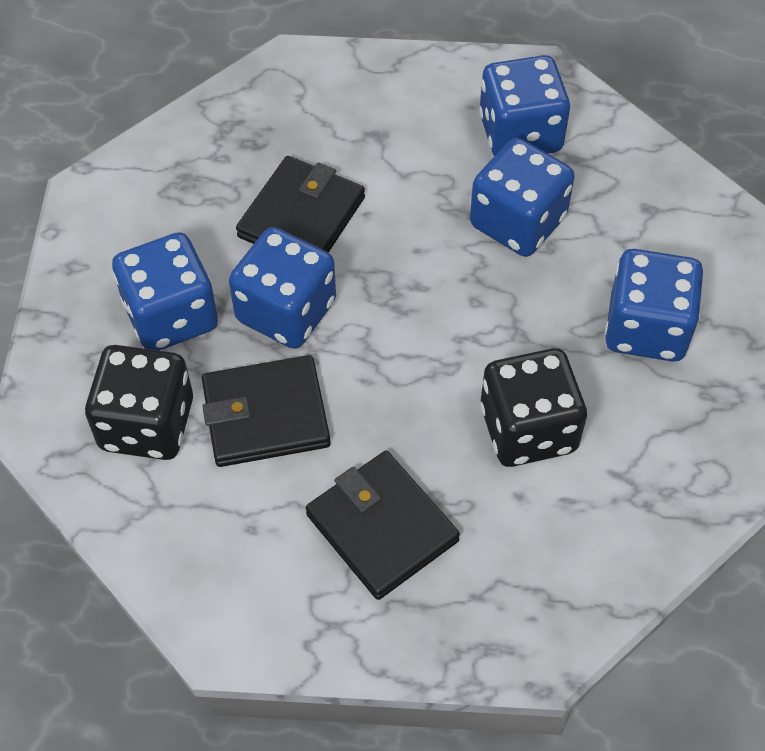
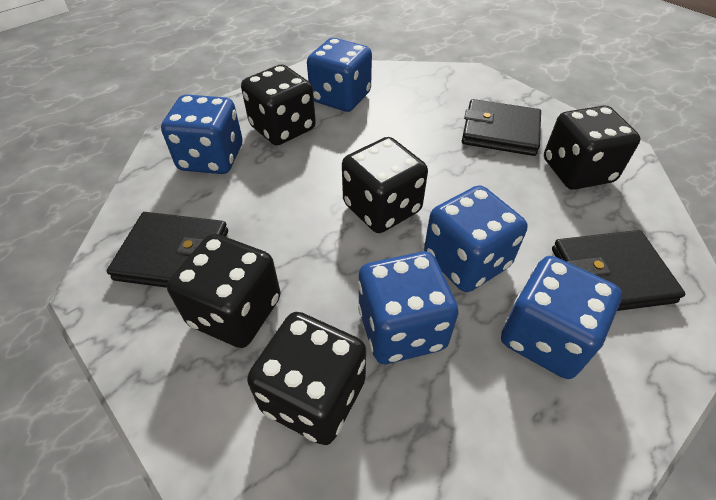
black dice: [85,345,193,460] [480,348,587,467] = 2 -> [167,234,281,348] [241,65,316,146] [247,312,366,445] [342,137,428,233] [544,105,640,190] = 5

